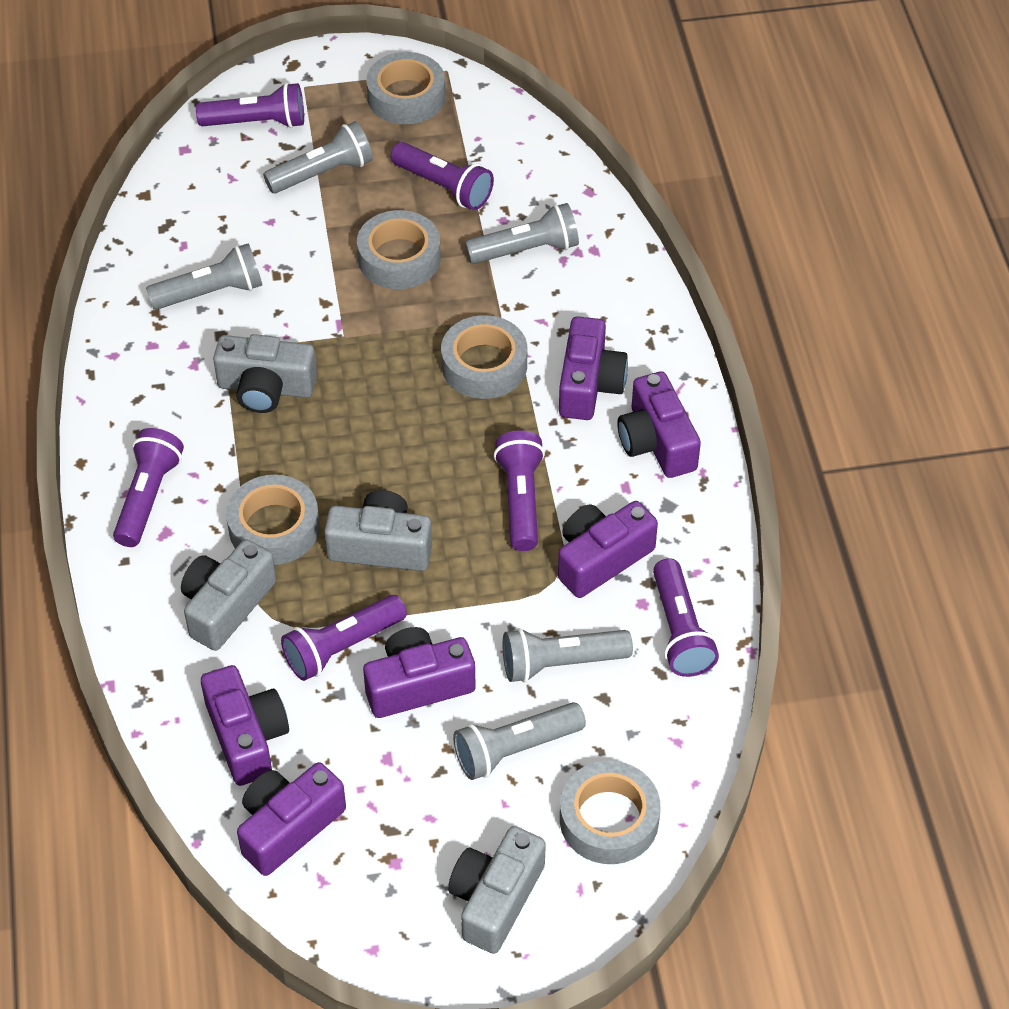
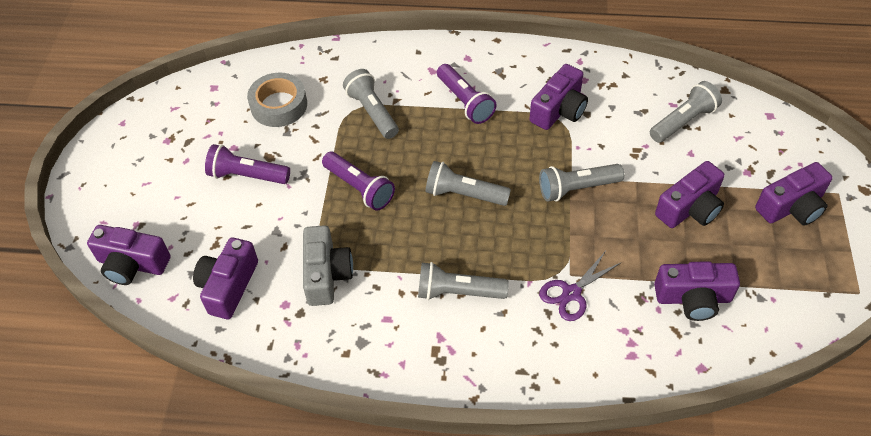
grey camera: [181,539,276,651] [213,334,317,413] [324,490,432,571] [448,826,546,954] = 4 -> [303,225,353,306] = 1
grey tape: [226,475,320,565] [357,210,441,289] [366,52,445,124] [441,315,527,399] [560,761,660,864] = 5 -> [247,73,307,127] = 1
purple flashlight: [113,428,184,547] [196,83,304,128] [281,595,407,681] [390,142,494,210] [494,430,545,551] [653,558,719,677] = 6 -> [205,144,290,184] [322,152,395,211] [437,64,497,124] = 3
purple scissors: none = 0 -> [539,251,622,321] = 1

